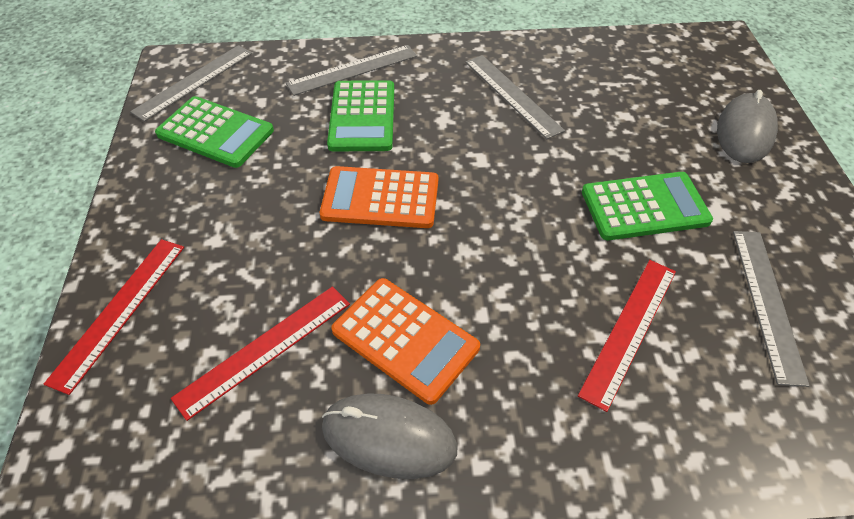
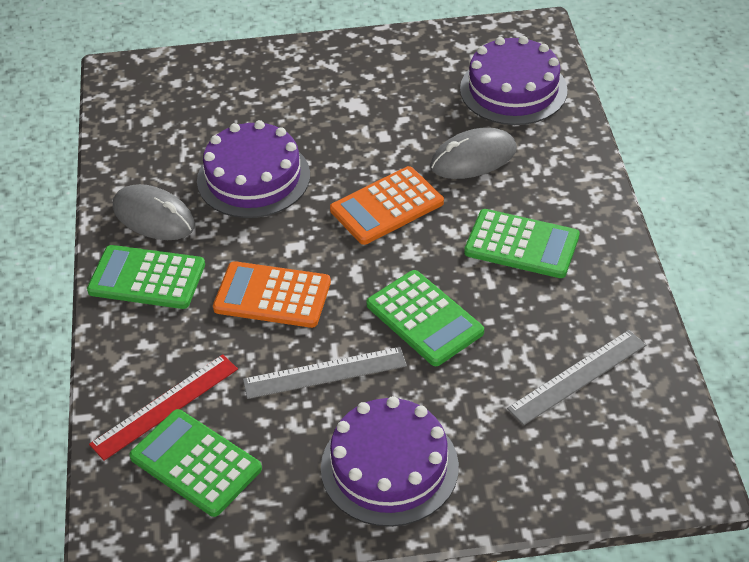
green calculator: [155,96,274,168] [327,80,394,151] [582,172,713,240] = 3 -> [87,245,205,309] [129,409,262,517] [366,270,484,366] [464,209,580,278] = 4
grey ruler: [130,45,252,122] [286,45,417,96] [465,55,565,139] [733,231,810,387] = 4 -> [243,347,407,399] [507,330,646,425] = 2
purple cake: none = 0 -> [197,120,310,218] [321,396,459,527] [460,36,567,125] = 3
red ruler: [44,239,184,395] [171,286,350,421] [578,260,676,412] = 3 -> [89,354,238,461] = 1

